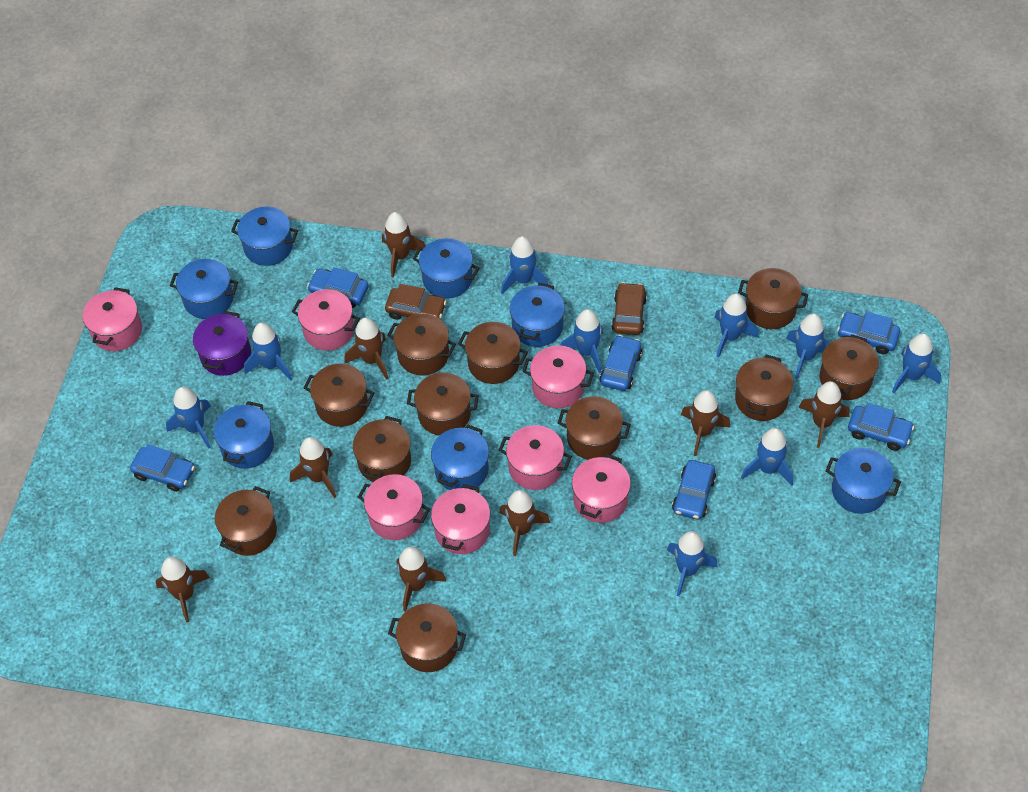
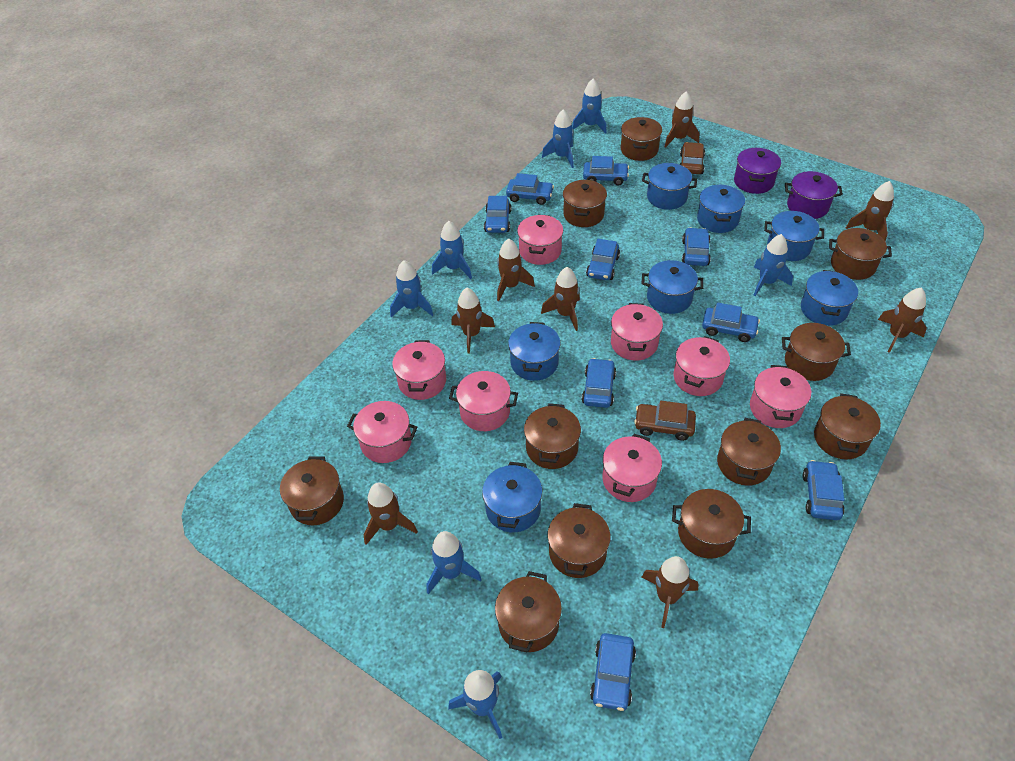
blue car: [130,444,195,492] [307,267,369,308] [599,335,643,391] [672,460,716,520] [837,312,900,354] [848,403,914,451] = 6 -> [484,196,511,233] [506,173,554,205] [582,358,616,408] [583,156,629,186] [586,239,620,280] [590,633,636,711] [682,227,711,266] [702,303,760,342] [803,460,845,520] = 9
blue rocket: [166,387,211,449] [244,323,292,381] [501,236,548,294] [560,309,603,373] [667,531,718,596] [714,293,759,357] [741,428,793,486] [786,313,830,379] [892,333,941,393] = 9 -> [390,260,433,317] [427,531,482,595] [432,221,472,279] [448,670,502,739] [542,109,574,168] [572,79,606,134] [753,234,793,296] = 7
pink pot: [83,287,142,351] [292,289,360,351] [358,474,430,540] [431,484,490,554] [499,425,572,490] [522,345,594,408] [572,454,631,523] = 7 -> [347,401,418,463] [392,340,446,400] [449,371,518,431] [517,215,563,265] [602,434,662,502] [611,303,663,360] [674,336,730,396] [750,365,811,428] = 8
purple pot: [193,311,251,376] = 1 -> [734,148,781,194] [785,171,843,219] = 2

